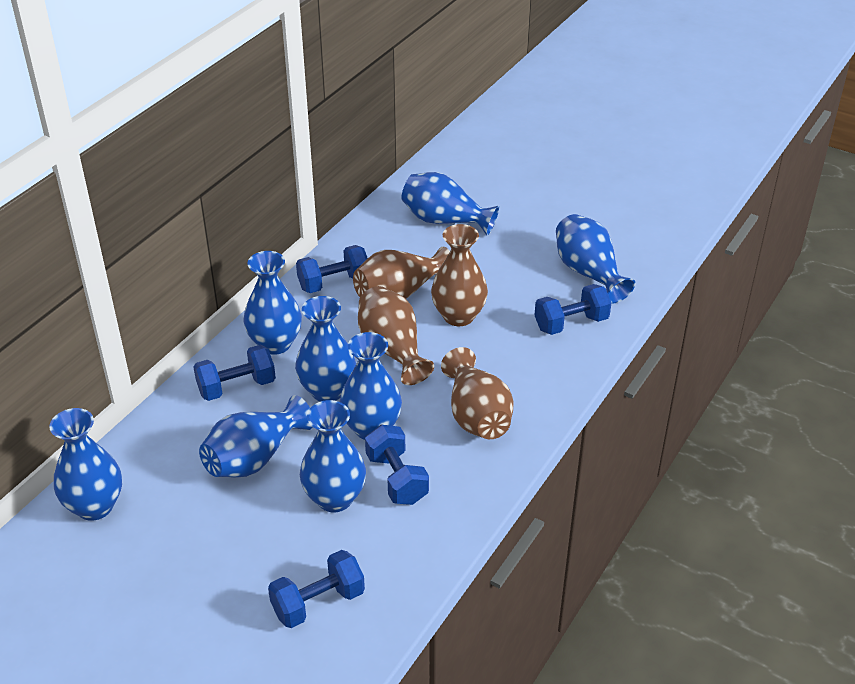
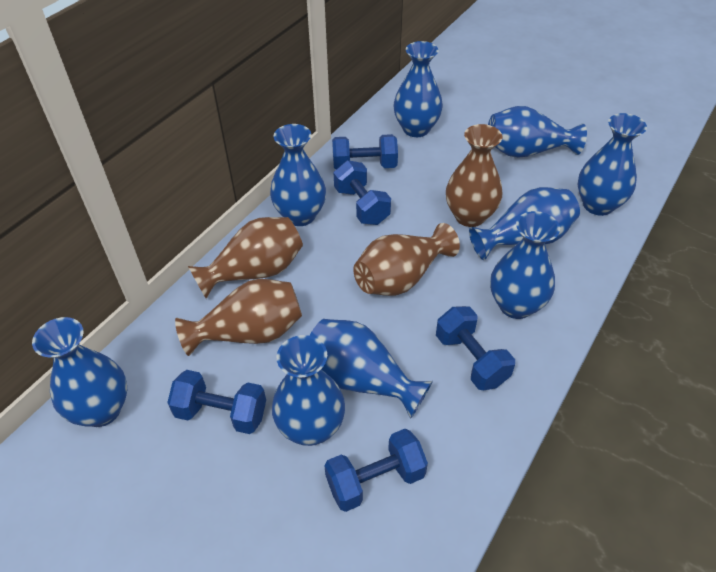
blue vase: [50,408,122,521] [199,395,312,478] [243,251,302,355] [295,296,356,402] [300,400,366,512] [339,332,402,440] [401,172,499,236] [556,214,636,304] = 8 -> [32,317,127,427] [270,124,326,226] [272,335,345,446] [309,319,433,419] [393,41,443,137] [469,187,580,260] [488,106,587,158] [490,211,560,319] [578,113,647,216] = 9

